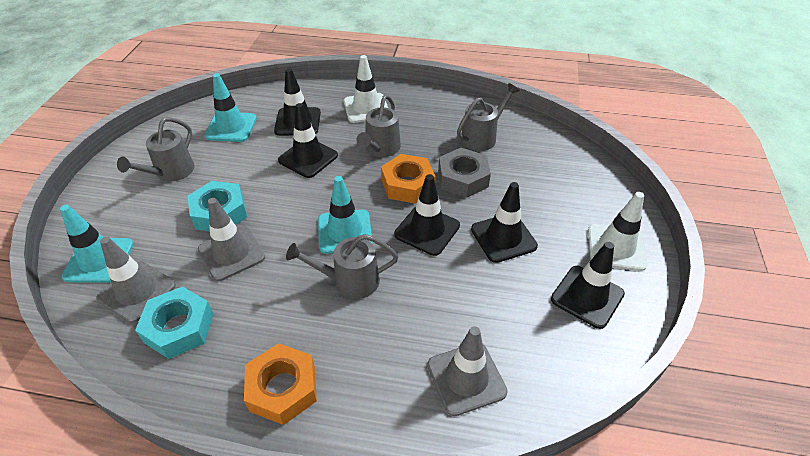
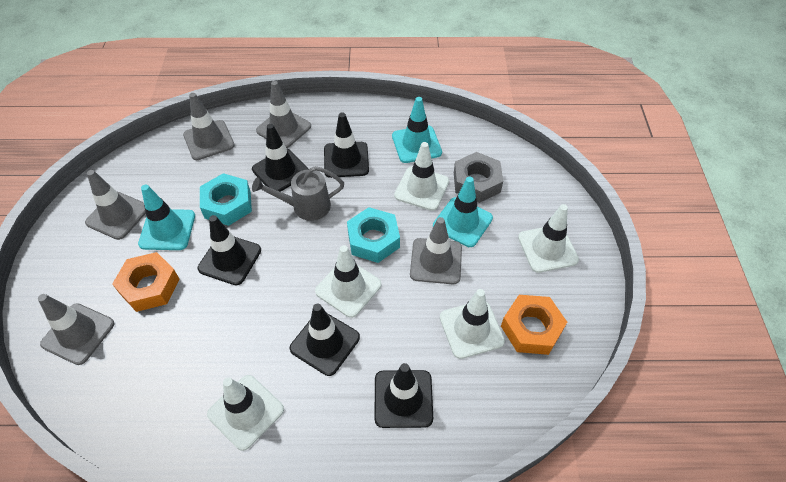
grey traffic cone: [96,237,176,323] [198,198,265,281] [427,326,508,416] = 3 -> [38,294,114,365] [85,170,146,240] [183,93,235,160] [256,81,311,148] [410,217,462,284] = 5
grey watering can: [117,117,195,182] [286,234,398,299] [356,95,401,157] [457,83,520,151] = 4 -> [252,166,344,221] = 1
white traffic cone: [344,55,388,123] [588,192,647,271] = 2 -> [207,375,284,451] [315,245,381,318] [394,142,449,211] [440,289,505,359] [518,204,579,273] = 5

